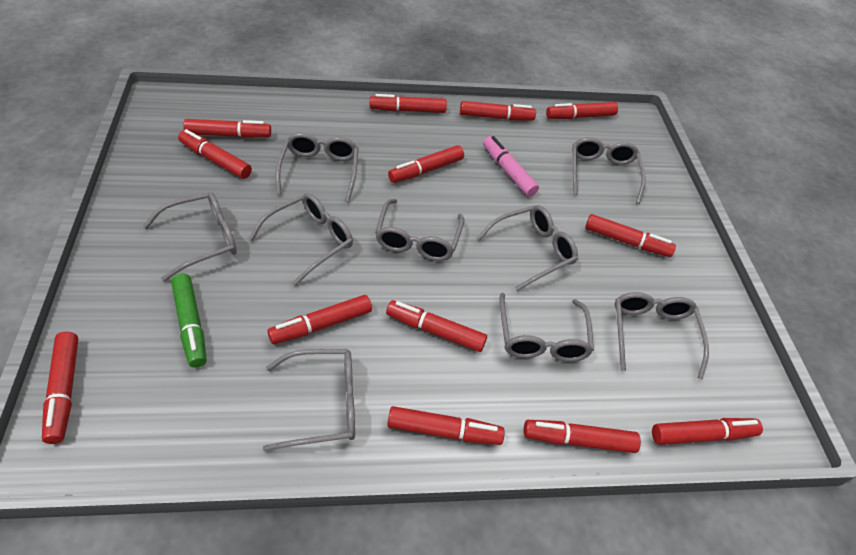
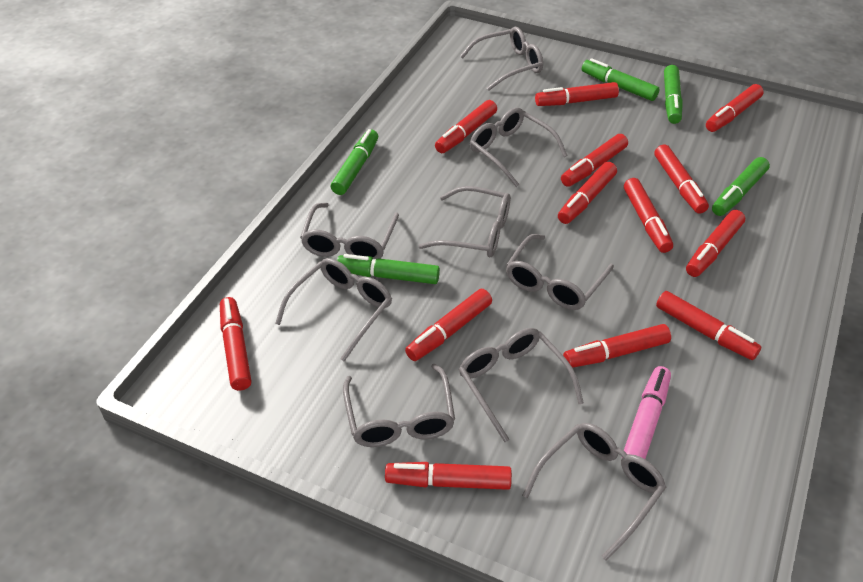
green marker: [171,273,207,368] = 1 -> [331,129,378,195] [337,254,440,284] [582,58,659,101] [664,65,683,124] [712,157,770,216] = 5

